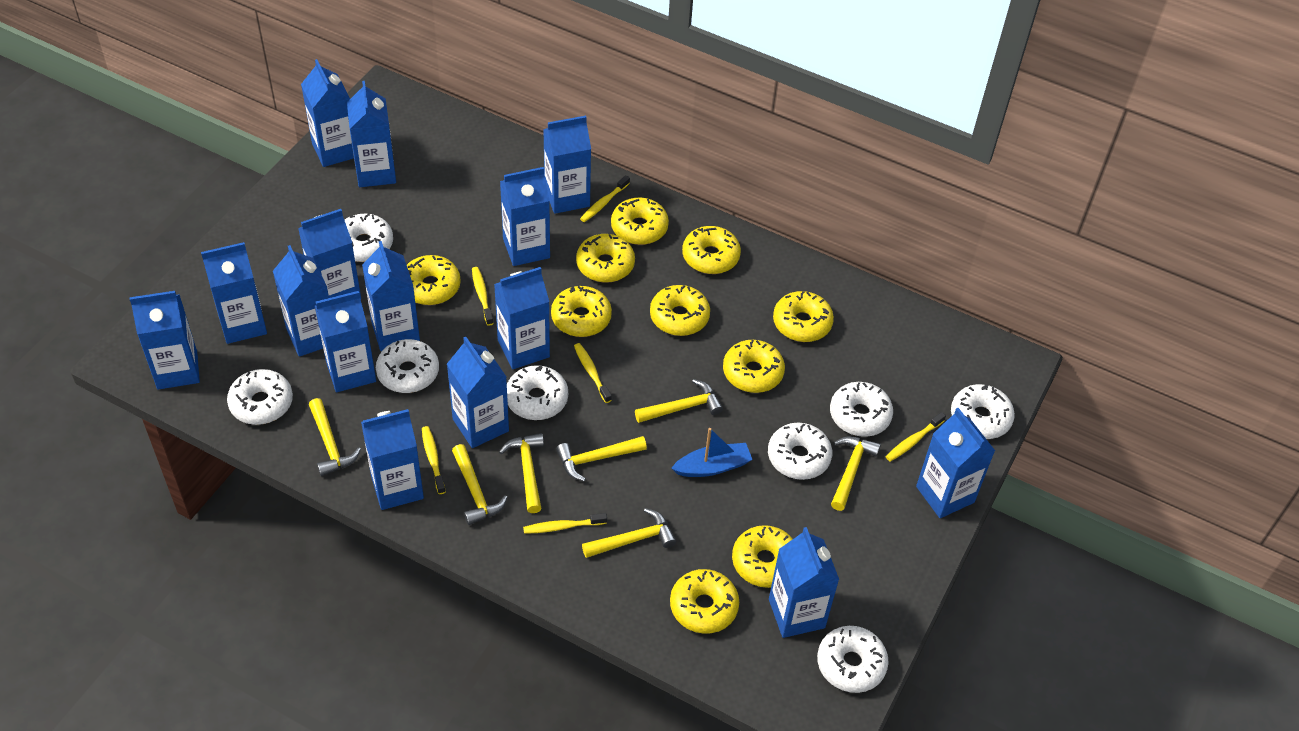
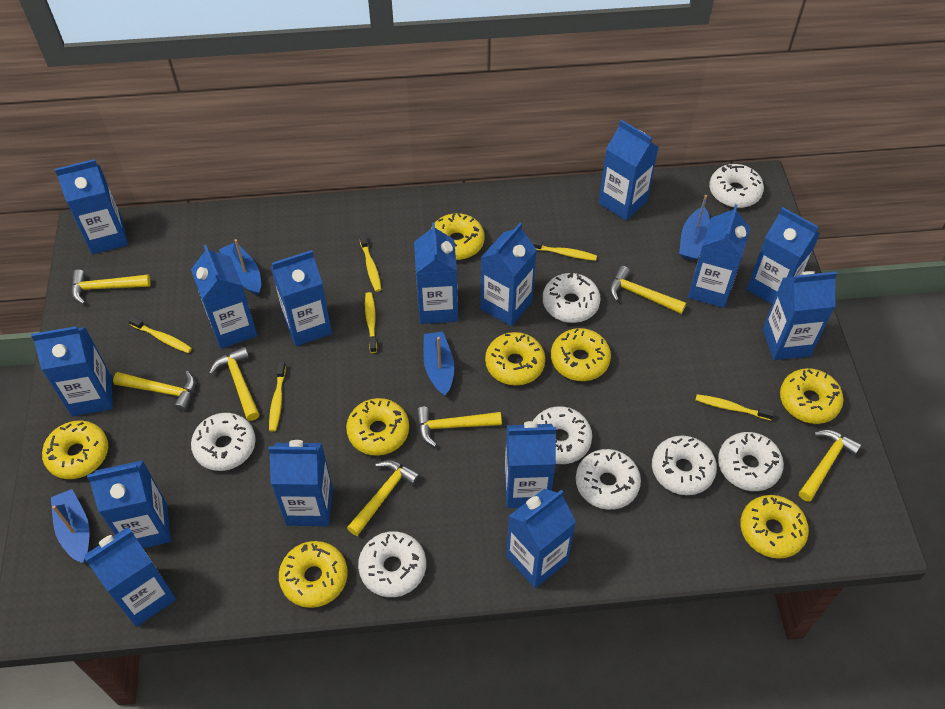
blue boat: [671,428,753,477] = 1 -> [51,489,89,563] [219,239,261,295] [423,331,454,396] [679,195,710,260] = 4
yellow donut: [407,255,461,305] [551,286,612,337] [576,234,635,283] [611,198,669,245] [650,285,710,336] [670,569,739,634] [682,226,741,274] [723,340,785,393] [732,525,792,588] [773,291,834,342] = 10 -> [42,421,108,479] [279,541,348,608] [346,398,409,456] [435,213,484,260] [485,332,545,386] [551,328,611,381] [740,495,809,559] [780,368,844,424] = 8

